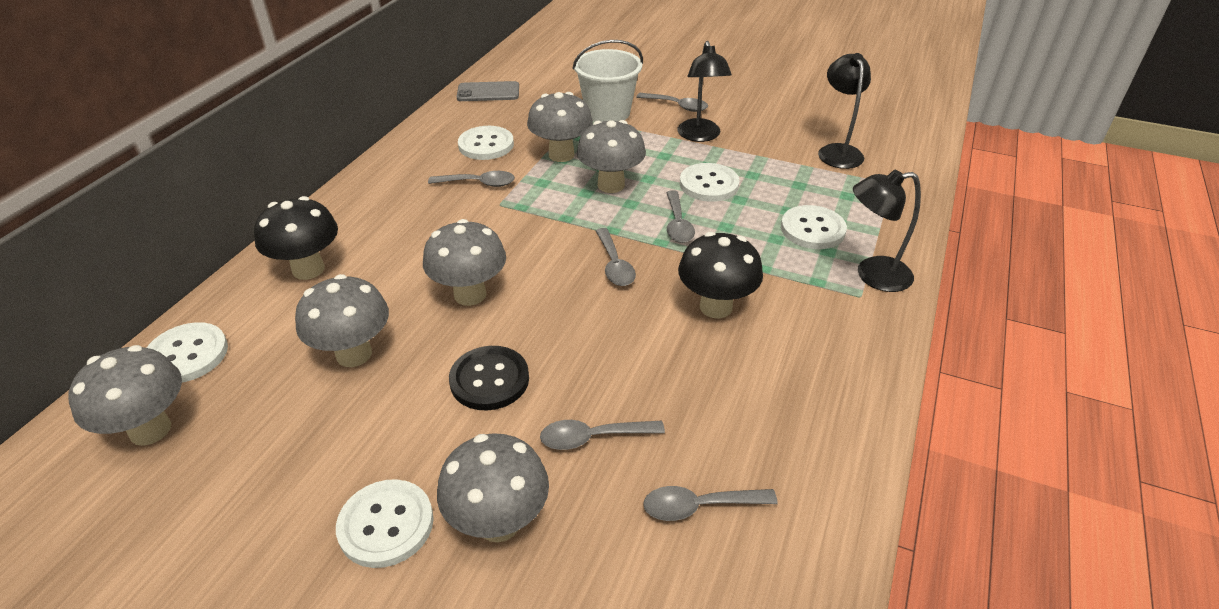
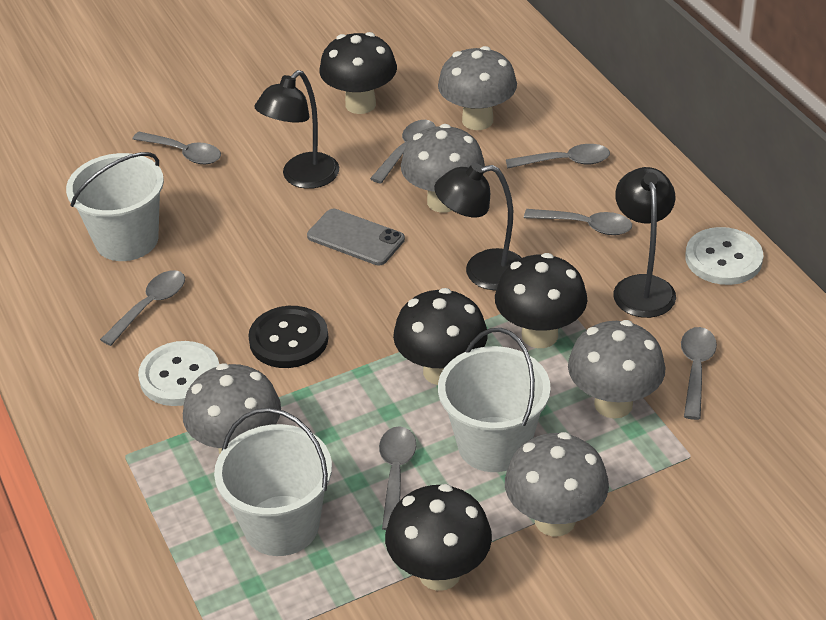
black mushroom: [254,196,338,280] [678,232,763,318] = 2 -> [319,32,397,114] [385,484,492,591] [393,288,488,385] [495,253,587,348] = 4
grey mushroom: [68,345,182,446] [295,274,389,367] [423,219,506,306] [437,433,549,542] [527,92,593,162] [577,120,646,193] = 6 -> [183,363,281,454] [401,124,485,213] [438,46,517,130] [505,432,609,536] [568,320,666,419] = 5
grey spoon: [428,171,515,187] [540,420,665,450] [596,228,636,286] [636,93,708,112] [643,486,778,521] [666,190,695,243] = 6 -> [100,270,185,346] [133,132,221,164] [370,120,436,184] [379,426,416,530] [506,144,610,169] [524,209,632,235] [681,327,717,420] = 7
white bucket: [572,40,643,122] = 1 -> [66,152,164,261] [214,408,332,556] [438,328,551,472] = 3
white button: [147,322,228,382] [336,479,434,568] [458,126,514,160] [680,163,739,202] [781,205,847,249] = 5 -> [138,341,219,406] [685,227,763,285] = 2

